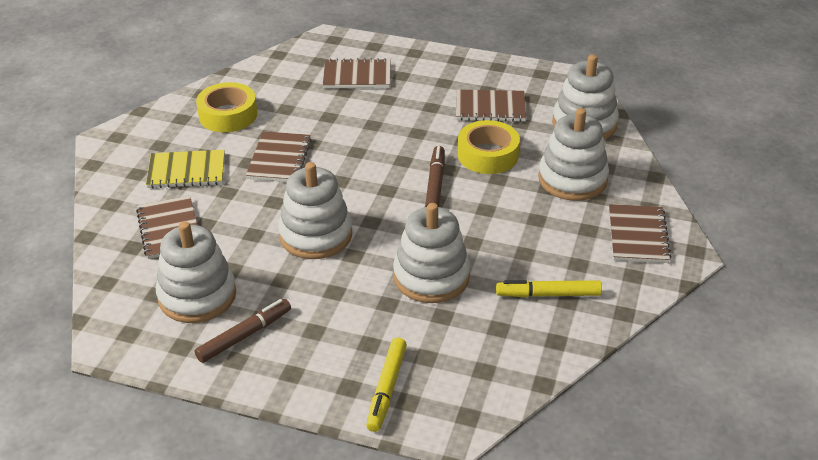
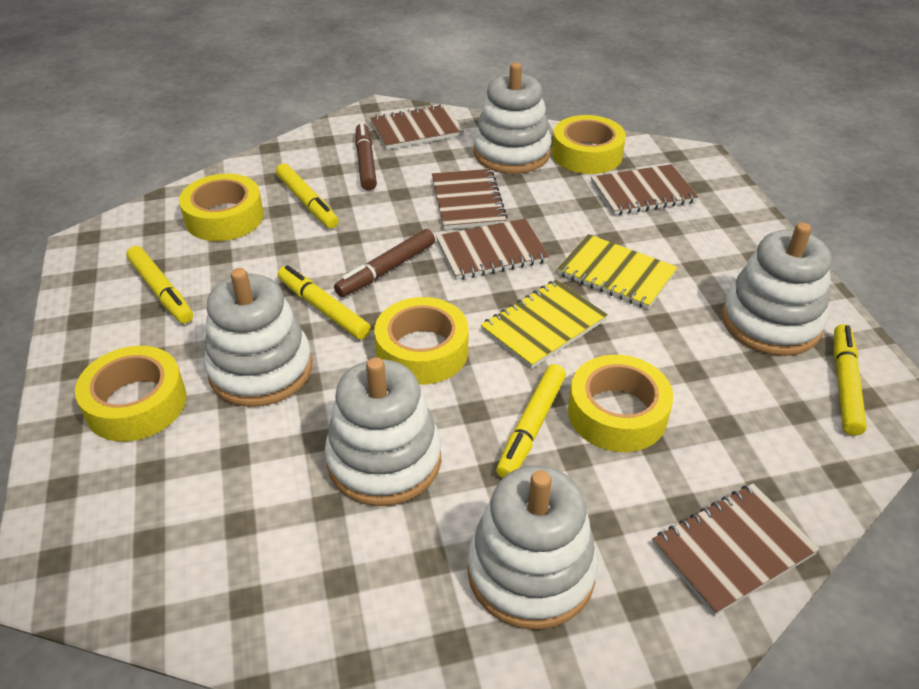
yellow marker: [366,338,407,432] [496,280,602,297] = 2 -> [126,246,193,324] [276,163,339,229] [278,265,371,340] [496,364,566,478] [834,324,867,436] = 5
yellow notebook: [146,150,225,188] = 1 -> [481,280,608,369] [557,234,678,309] = 2
yellow tape: [196,82,257,132] [458,120,520,174] = 2 -> [75,346,187,442] [179,174,264,241] [374,297,469,385] [552,115,626,174] [568,355,673,452] = 5

